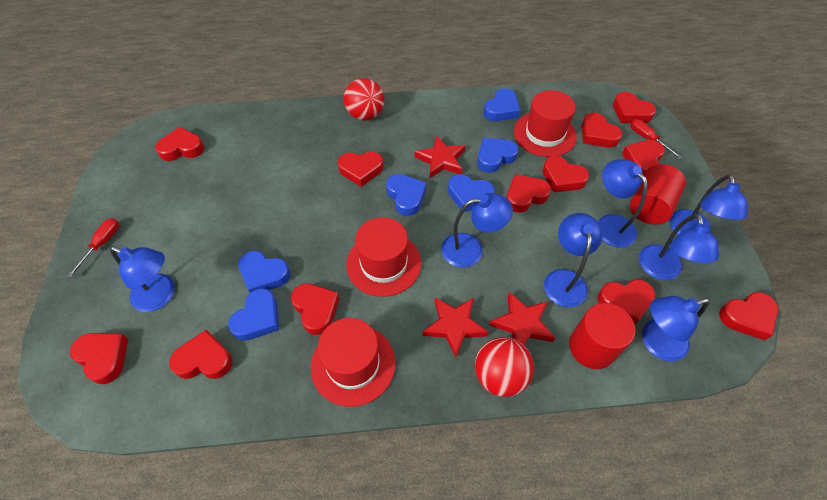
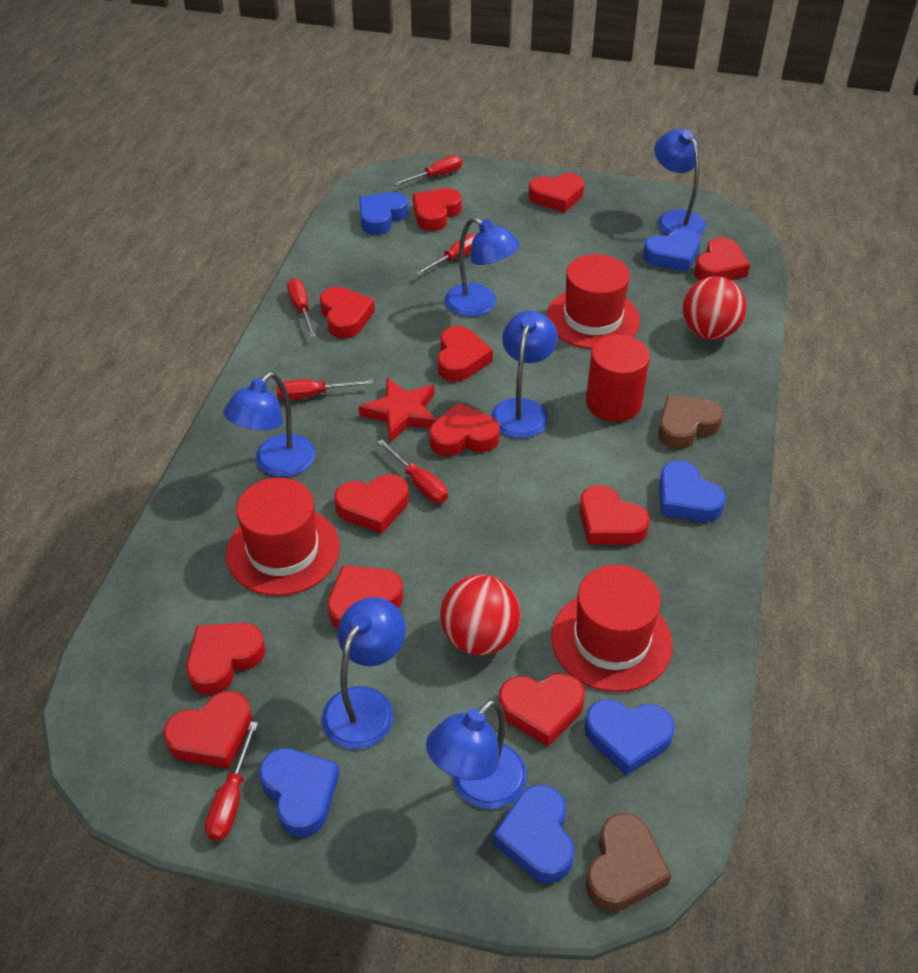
blue lamp: [110,247,175,312] [441,193,513,267] [544,213,603,307] [598,159,647,247] [639,214,719,280] [642,296,710,361] [670,174,748,235] = 7 -> [223,372,315,477] [322,597,406,749] [426,699,527,809] [445,217,520,317] [491,311,558,439] [654,129,706,236] = 6
brown heart: none = 0 -> [586,813,672,912] [658,395,723,449] = 2
red cylinder: [569,303,635,369] [630,164,686,224] = 2 -> [586,335,650,422] = 1
red screwdriver: [67,218,119,278] [630,119,682,159] = 2 -> [205,721,258,841] [276,380,373,400] [287,278,316,338] [377,440,448,503] [393,155,462,186] [415,233,476,276] = 6
red star: [415,136,465,178] [423,297,489,358] [489,292,555,345] = 3 -> [359,378,437,443] = 1

